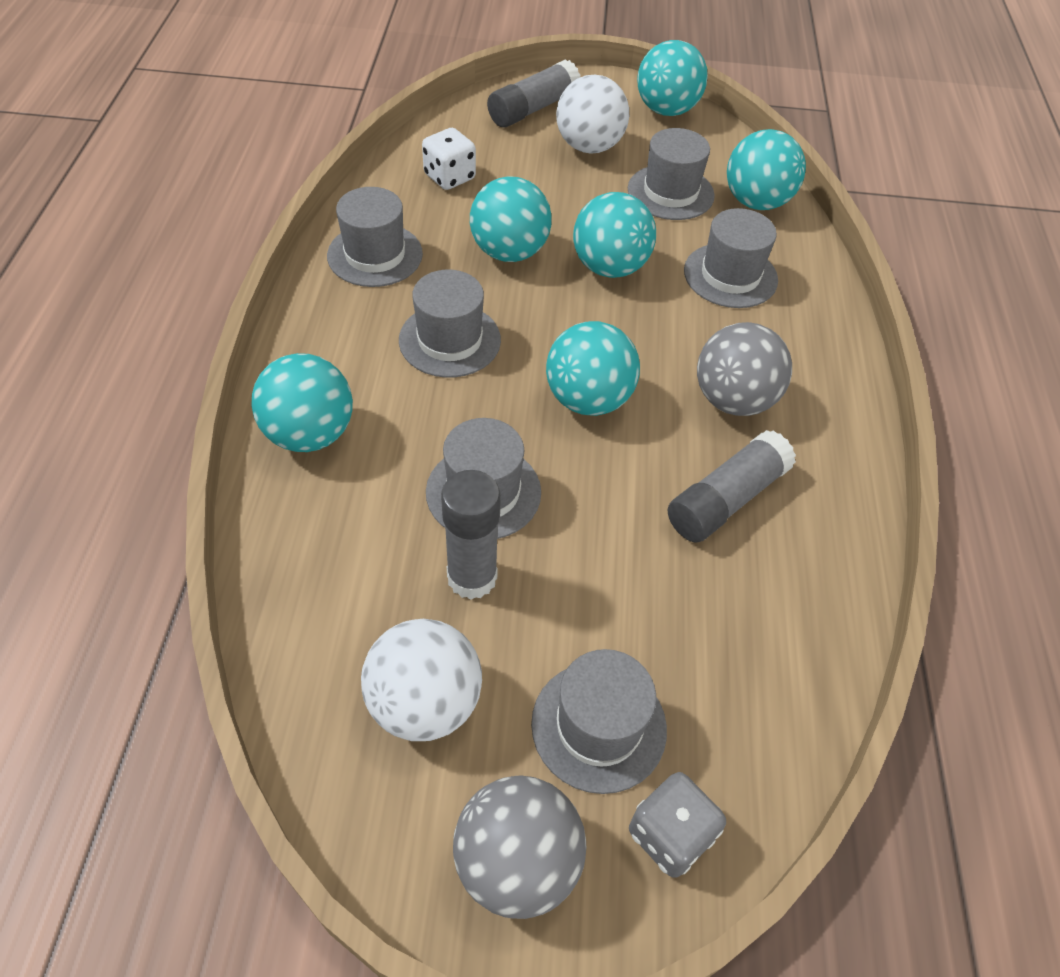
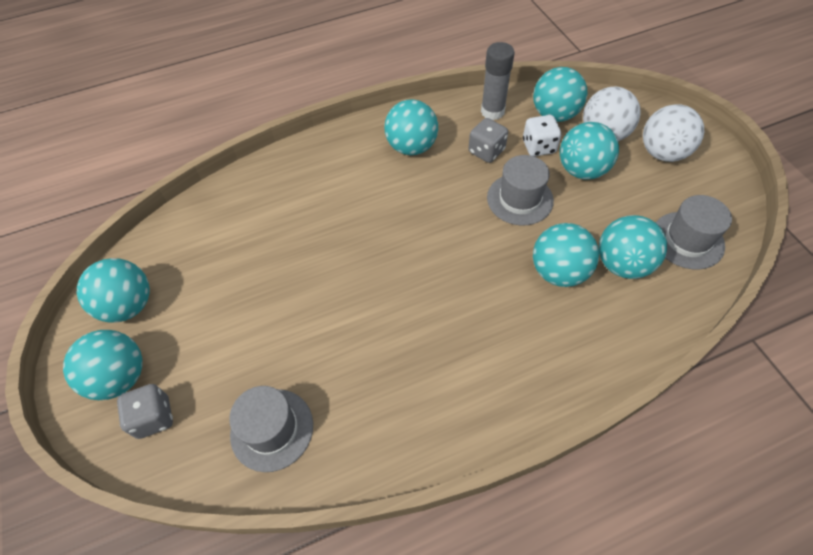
grey ball: [453,775,586,919] [697,322,792,416] = 2 -> none = 0
grey dice: [629,772,726,878] = 1 -> [117,384,173,439] [469,118,508,163] = 2
grey glue stick: [441,470,501,599] [487,60,580,127] [668,430,796,543] = 3 -> [481,42,515,120] = 1
grey hat: [327,187,423,287] [399,270,501,378] [426,418,541,539] [531,649,667,794] [628,128,715,220] [684,208,778,308] = 6 -> [229,386,313,472] [487,155,554,226] [656,195,732,270] = 3
turquoise ball: [252,353,353,452] [470,176,552,262] [546,321,640,416] [573,192,656,278] [637,40,708,116] [727,129,806,210] = 6 -> [63,330,142,400] [77,258,150,323] [384,99,438,155] [533,67,587,122] [533,223,599,287] [560,122,619,180] [599,215,667,279] = 7

